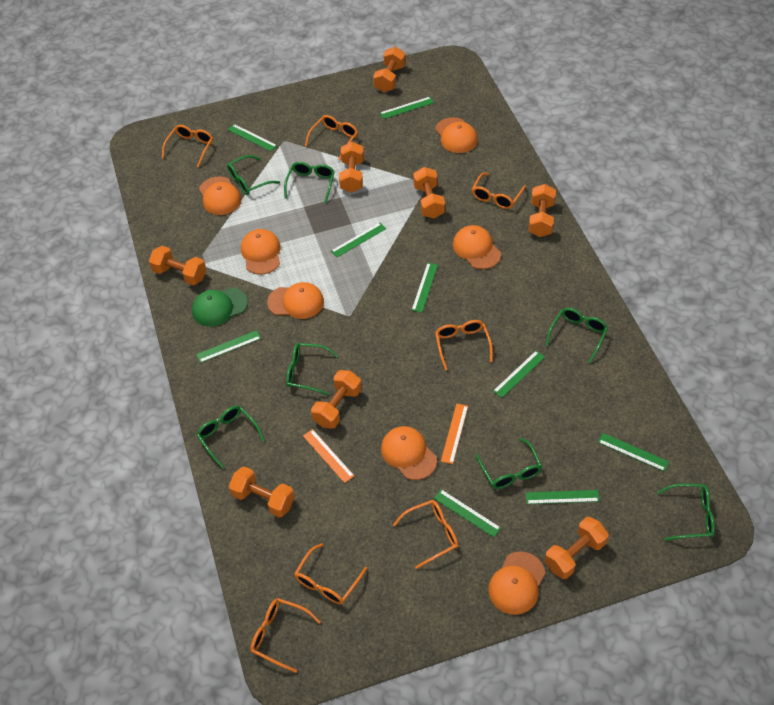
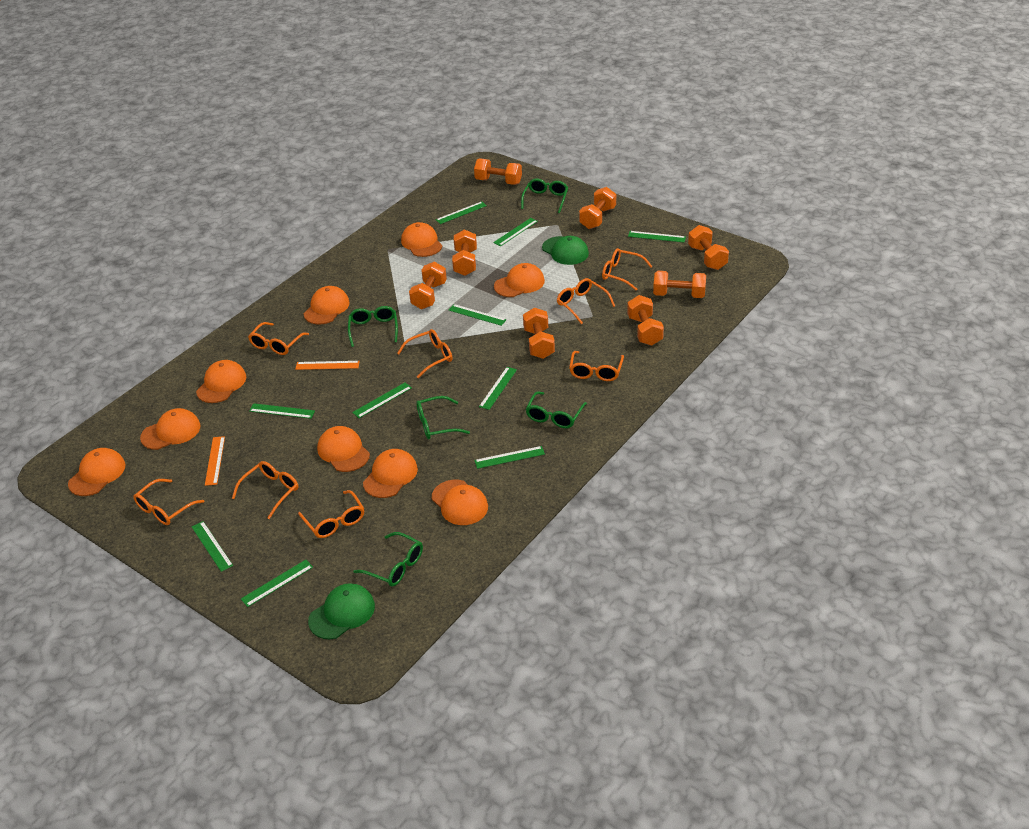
green cap: [192,287,248,327] = 1 -> [308,583,375,639] [542,236,589,265] = 2
green glasses: [196,406,265,469] [227,155,280,195] [284,162,335,203] [286,343,338,395] [475,438,542,489] [546,308,608,363] [657,484,715,541] = 7 -> [348,306,398,347] [353,532,423,587] [416,396,470,439] [521,179,568,213] [525,392,587,428] = 5
green ruler: [196,330,261,363] [228,124,277,151] [331,223,386,257] [380,97,434,119] [411,263,438,313] [434,489,501,537] [493,351,545,398] [525,490,600,504] [598,433,669,472] = 9 -> [192,521,233,572] [241,560,313,607] [249,403,315,419] [352,382,412,418] [436,201,487,224] [449,304,507,326] [474,446,545,469] [479,367,517,410] [493,218,538,246] [628,231,686,243] = 10
orange cap: [199,176,241,215] [241,229,281,275] [267,282,324,319] [381,426,437,480] [435,117,478,153] [453,225,501,269] [488,552,545,615] = 7 -> [68,448,125,496] [140,408,200,450] [196,360,246,403] [304,286,350,325] [317,426,370,472] [363,449,418,498] [401,222,443,257] [432,480,488,525] [494,263,545,297] = 9
orange glasses: [162,125,213,168] [250,598,321,673] [294,543,367,604] [305,115,358,160] [393,500,458,569] [435,320,493,370] [472,173,526,209] = 7 -> [133,479,204,525] [232,461,299,519] [248,322,309,355] [298,490,365,538] [397,329,452,378] [557,278,615,324] [569,351,624,381] [602,248,653,290] = 8

